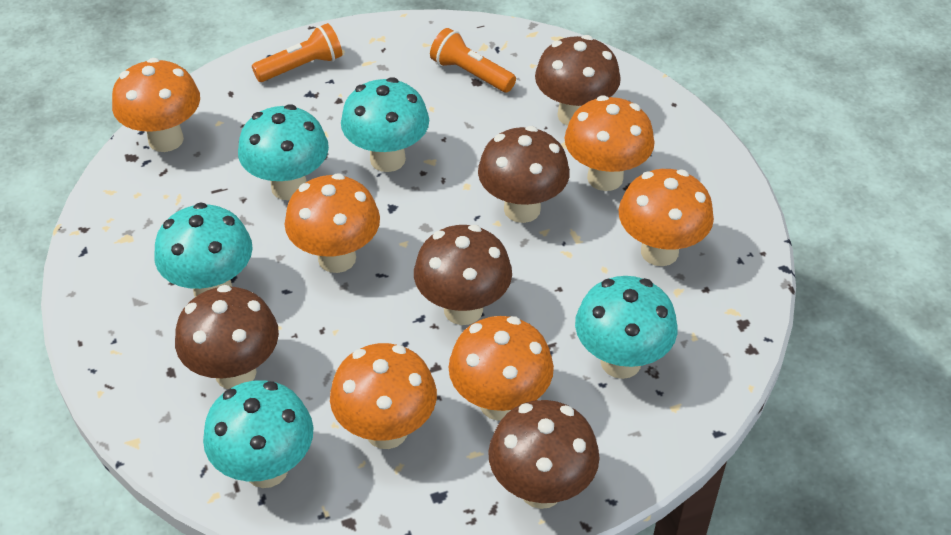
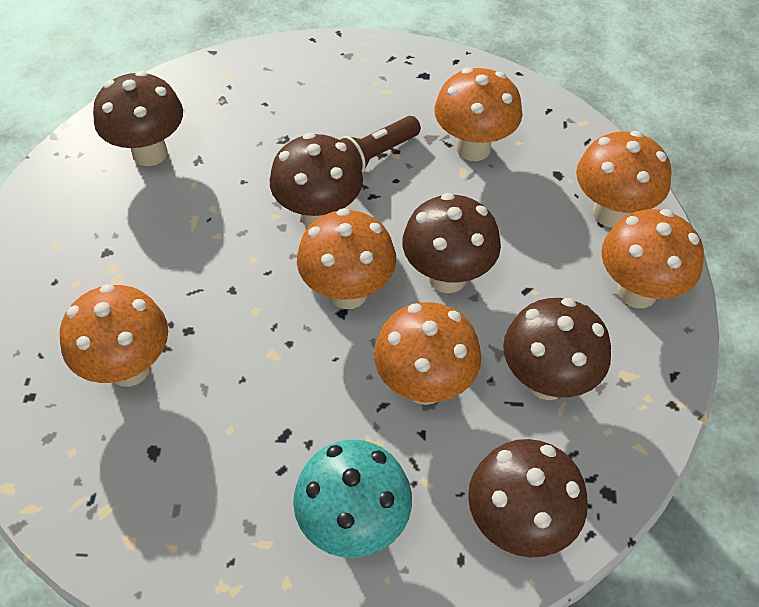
brown flashlight: none = 0 -> [340,116,421,173] = 1
orange flashlight: [252,23,342,82] [430,28,516,92] = 2 -> none = 0
turquoise mushroom: [154,202,253,297] [203,380,314,488] [238,104,329,200] [341,77,429,172] [575,276,677,379] = 5 -> [293,440,412,558] = 1

